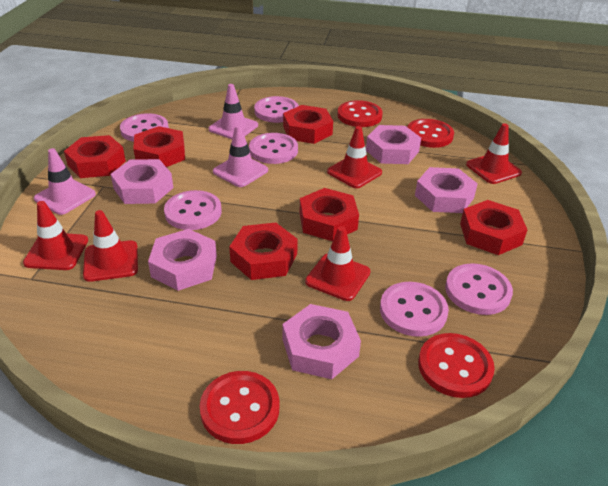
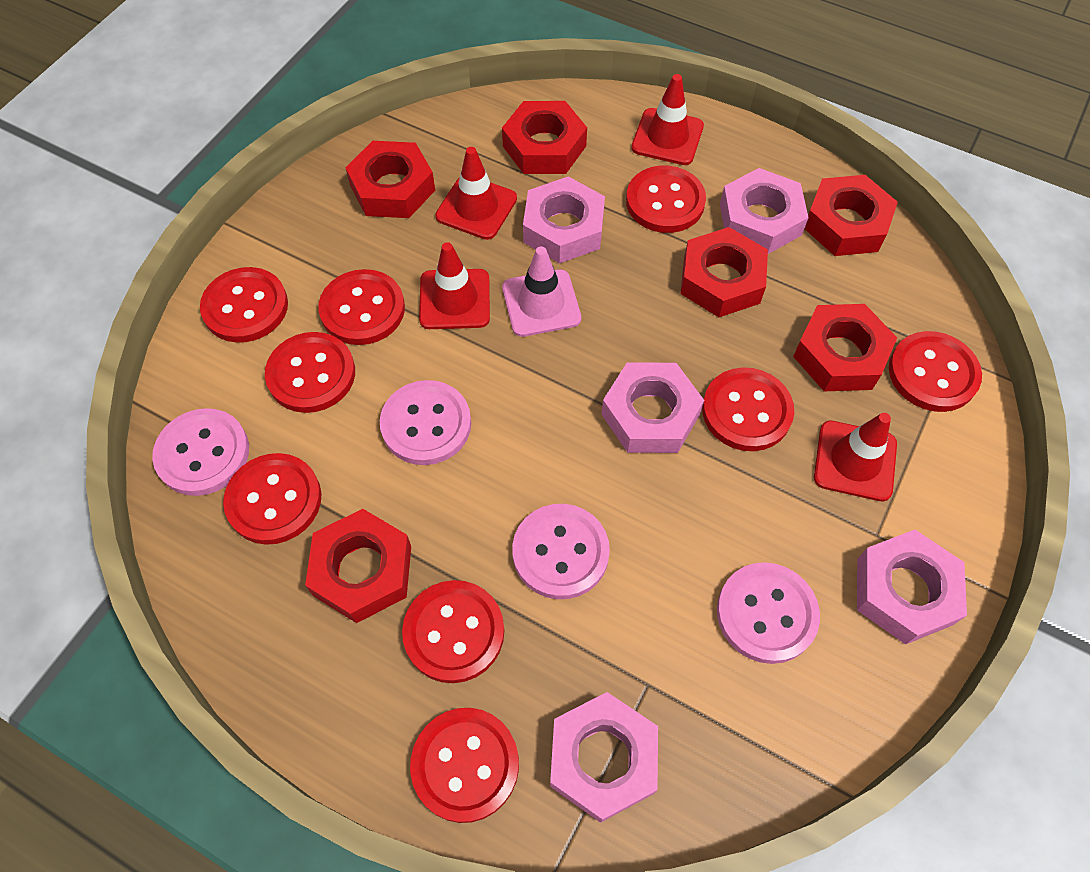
pink button: [120,113,169,142] [164,190,222,230] [249,133,298,164] [254,96,299,123] [380,282,449,337] [445,263,513,315] = 6 -> [152,408,249,496] [380,380,471,465] [512,504,610,599] [717,562,820,664] = 4
pink traffic cone: [34,148,96,215] [209,84,258,139] [213,125,268,187] = 3 -> [502,246,581,337] = 1
red button: [200,371,279,444] [338,100,383,127] [407,119,454,148] [418,333,495,398] = 4 -> [200,267,288,343] [223,453,321,545] [265,332,355,413] [319,269,405,345] [402,580,504,683] [410,708,519,823] [626,166,706,233] [702,367,794,451] [889,331,982,412] = 9
red traffic cone: [23,201,88,270] [83,210,138,282] [305,226,370,301] [327,126,382,188] [466,123,522,184] = 5 -> [419,242,490,329] [435,147,517,240] [631,74,704,165] [814,413,897,501] = 4

